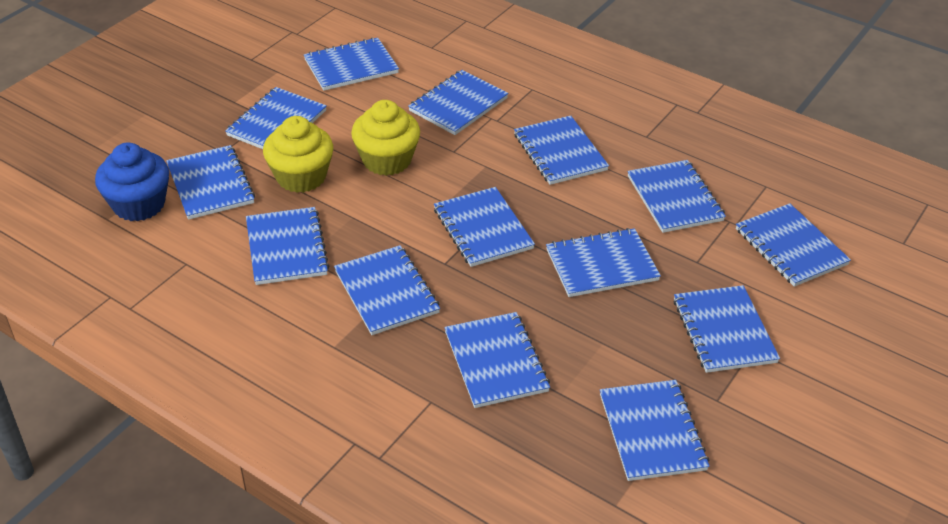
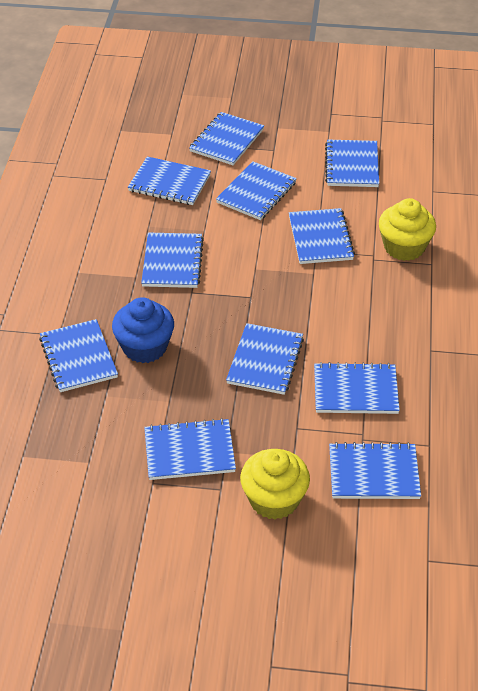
blue notebook: [166,145,255,220] [225,87,327,149] [246,207,329,285] [304,37,399,91] [334,245,440,335] [408,70,508,135] [434,187,535,267] [445,312,550,408] [514,116,609,185] [546,228,661,297] [600,380,710,481] [627,160,726,233] [674,285,780,373] [736,203,851,287] = 14 -> [39,319,118,392] [128,157,211,205] [141,232,204,288] [144,418,236,480] [189,112,264,165] [216,161,297,220] [226,323,304,395] [289,208,355,264] [314,362,400,414] [325,139,379,187] [329,442,421,499] = 11

